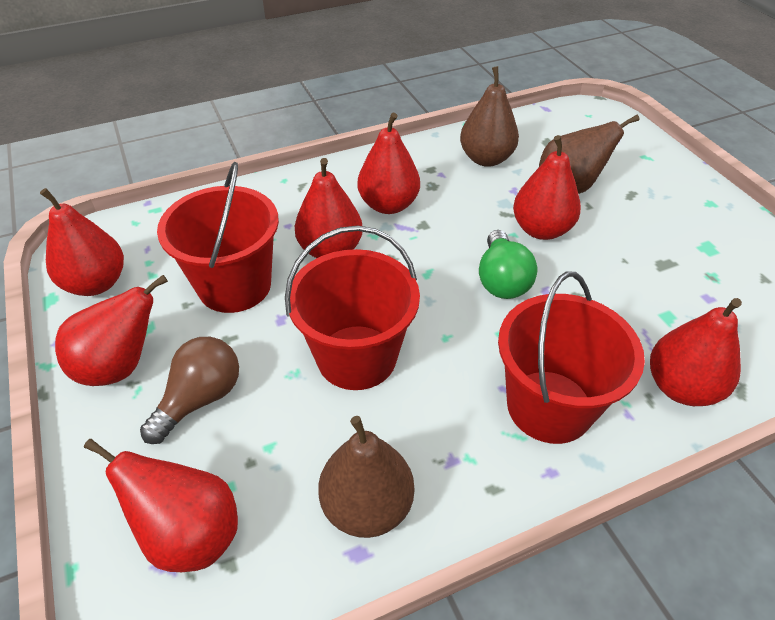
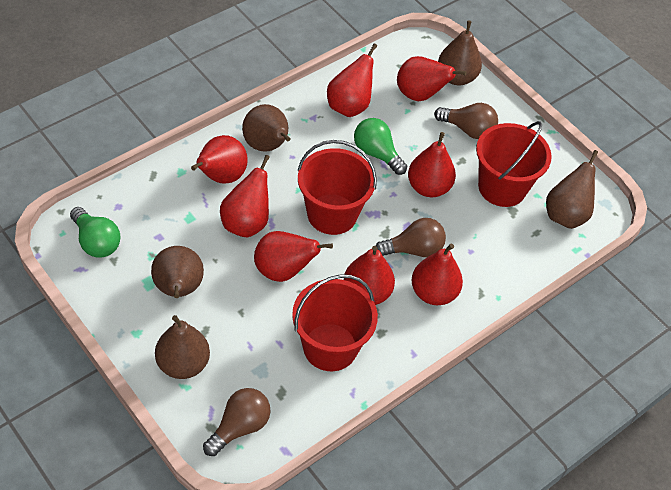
brown light bulb: [140,337,239,444] = 1 -> [203,388,271,456] [376,218,446,257] [434,103,498,139] = 3
brown pear: [318,416,414,538] [460,66,519,167] [539,115,640,194] = 3 -> [151,246,204,298] [155,315,210,379] [242,104,290,152] [438,20,482,85] [546,150,598,229] = 5
green light bulb: [479,230,537,299] = 1 -> [70,207,121,258] [354,118,407,175] = 2
red pear: [40,188,124,296] [55,275,168,386] [84,439,238,572] [295,158,362,258] [358,112,420,214] [513,135,581,240] [650,298,742,406] = 7 -> [191,135,248,184] [220,155,270,238] [254,231,333,282] [327,43,377,117] [344,246,395,305] [397,56,467,101] [408,132,456,197] [411,244,463,305] = 8

